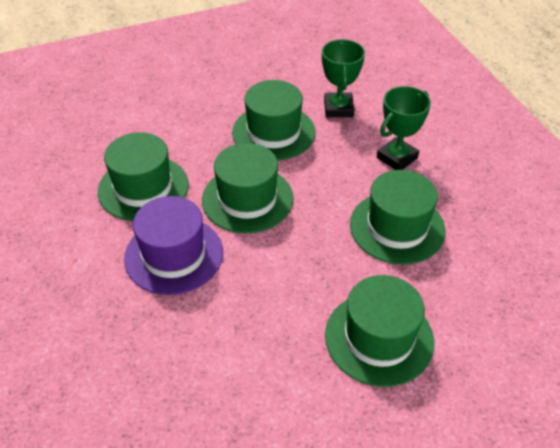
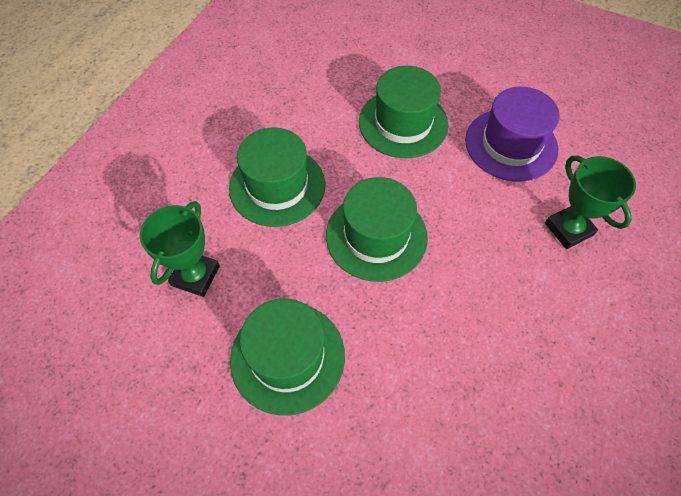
green hat: [98,132,189,221] [202,143,293,233] [232,80,316,161] [325,275,434,387] [350,170,446,265] = 5 -> [229,128,325,227] [230,298,345,416] [326,177,428,282] [359,66,449,158] = 4

